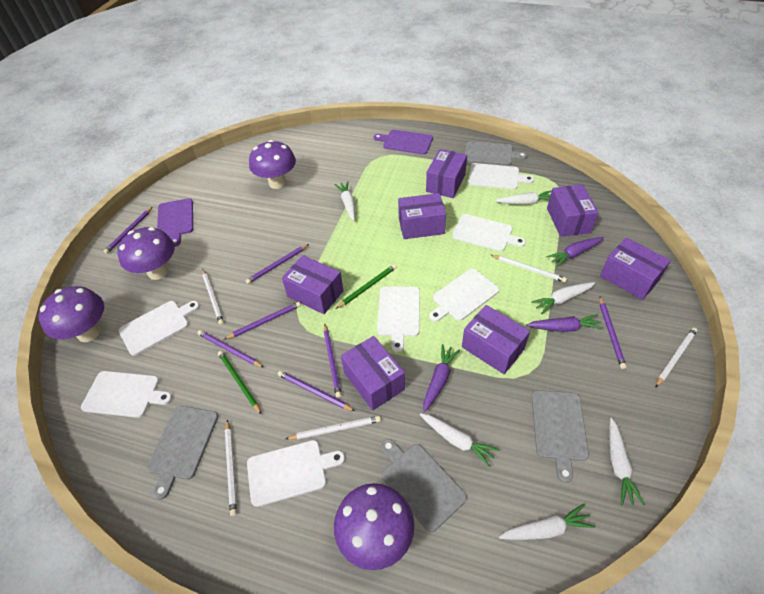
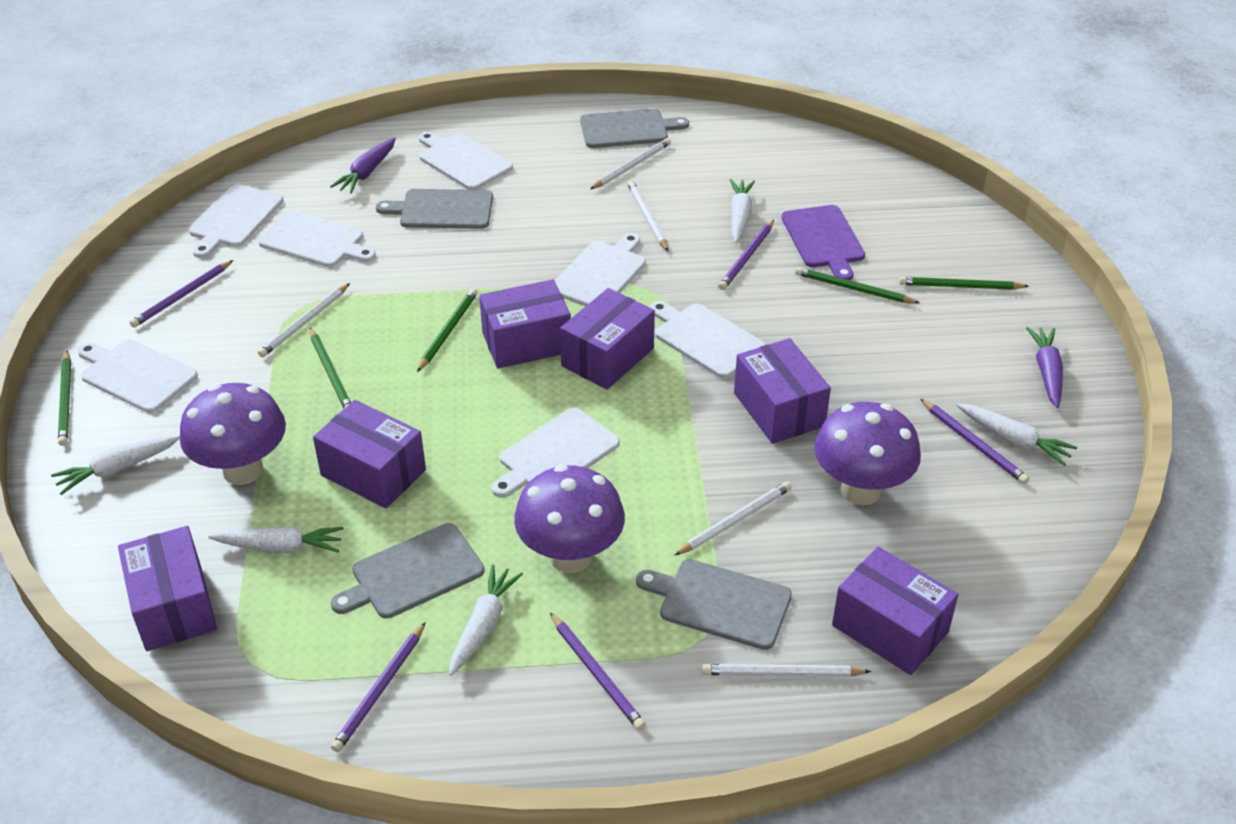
green pencil: [218,351,262,415] [336,264,396,309] = 2 -> [58,351,71,446] [310,328,351,408] [417,288,478,372] [795,267,920,304] [899,277,1029,290] = 5
purple box: [282,255,344,314] [341,336,405,410] [398,193,446,239] [426,149,467,198] [462,305,530,374] [547,185,599,237] [600,238,671,300] = 7 -> [118,526,217,651] [313,400,426,508] [479,279,571,369] [560,288,655,390] [734,338,831,444] [832,547,958,675] = 6
purple carrot: [424,344,460,412] [526,314,603,332] [546,237,604,267] = 3 -> [330,138,396,194] [1026,327,1063,408] = 2
purple cutting board: [157,198,193,247] [374,130,433,154] = 2 -> [781,205,865,281] = 1
purple mushroom: [39,286,104,342] [117,227,175,280] [249,140,296,189] [334,483,414,570] = 4 -> [180,383,286,485] [514,465,625,573] [814,402,921,505] = 3
purple pencil: [103,207,153,254] [198,330,263,367] [224,302,301,339] [245,244,309,284] [278,371,355,411] [324,324,341,398] [599,297,626,369] = 7 -> [130,260,233,328] [331,622,426,752] [550,613,646,730] [719,220,774,290] [921,399,1029,484] = 5
white carrot: [334,181,355,221] [419,413,499,468] [495,191,551,205] [499,504,595,540] [531,282,595,314] [609,418,645,506] = 6 -> [51,436,180,495] [208,526,344,553] [449,564,523,676] [730,179,755,243] [957,404,1077,466] = 5

